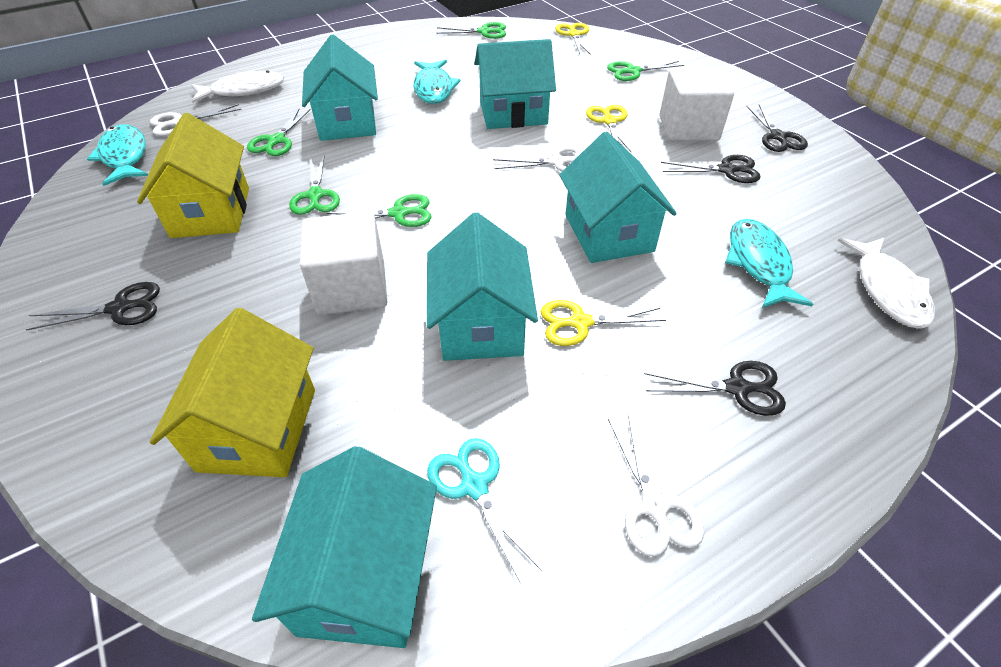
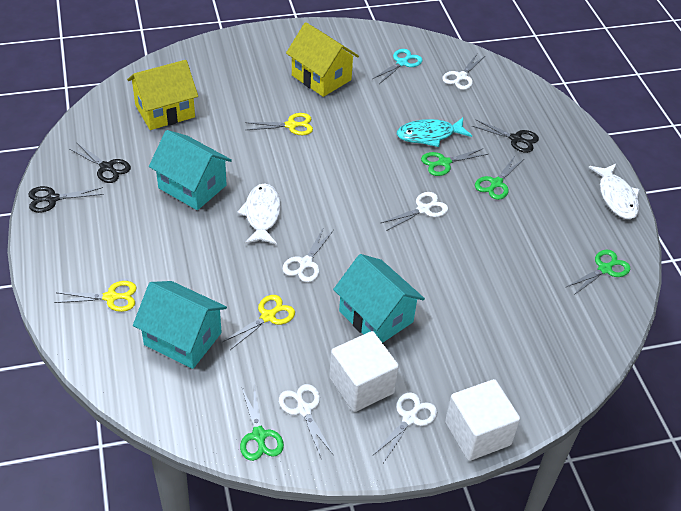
black scissors: [26,282,160,331] [644,361,786,416] [661,155,761,183] [746,104,808,152] = 4 -> [29,186,104,213] [69,143,131,183] [472,120,539,153] = 3
green scissors: [247,108,311,156] [289,155,340,215] [327,194,432,227] [436,22,506,39] [607,61,684,81] = 5 -> [240,386,284,461] [421,148,488,176] [475,156,524,200] [565,250,630,295] = 4
turquoise fish: [87,124,148,186] [413,60,460,104] [725,219,813,309] = 3 -> [397,118,472,147] = 1
turquoise house: [252,446,437,648] [302,35,378,141] [427,212,538,361] [475,39,556,129] [559,132,677,263] = 5 -> [133,281,227,369] [149,130,232,210] [333,254,425,343] = 3
white scissors: [150,104,242,136] [493,146,583,171] [608,414,704,557] = 3 -> [279,384,333,460] [282,227,334,282] [372,392,437,463] [381,192,448,231] [442,54,485,90] = 5

